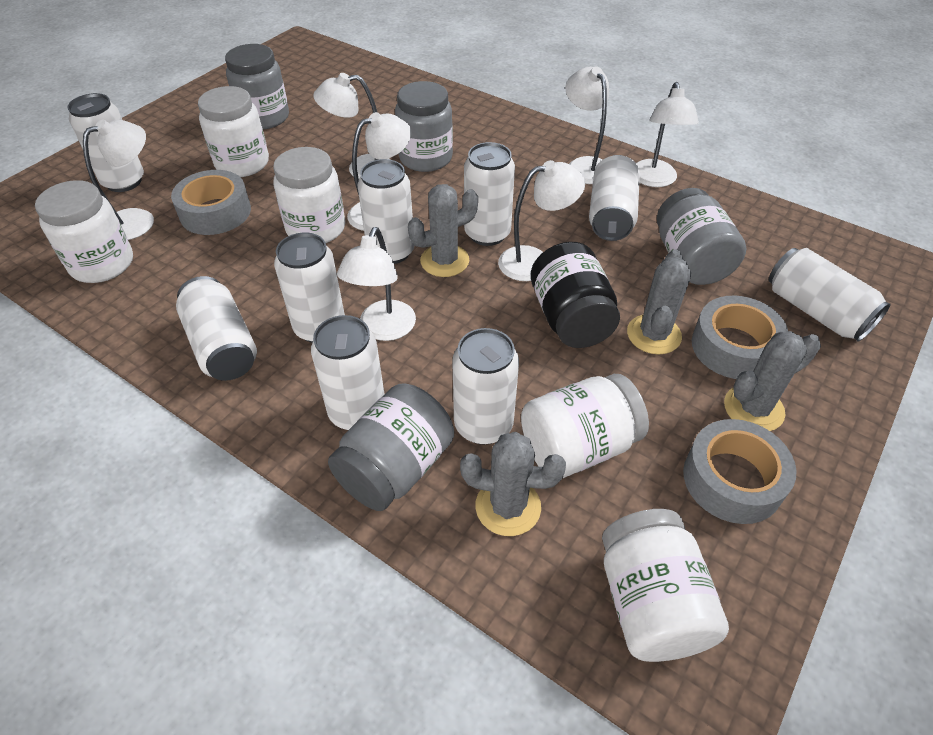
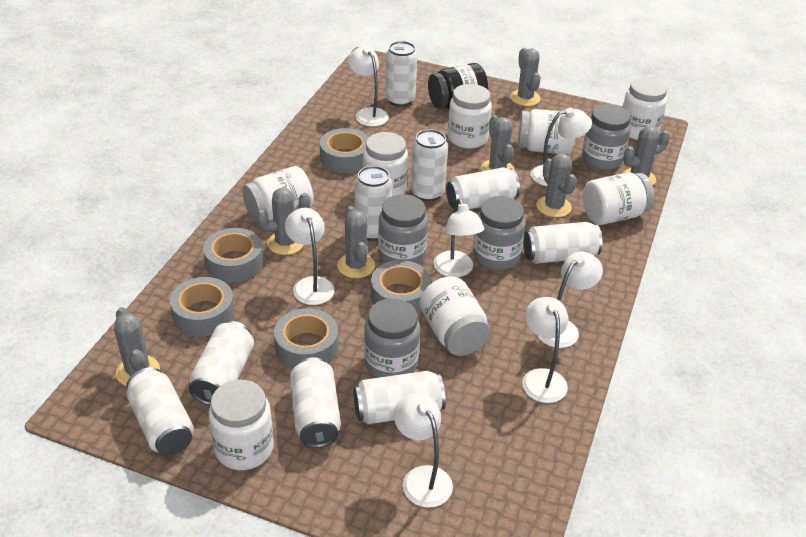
grey cactus: [408,184,478,277] [460,432,566,536] [627,250,691,354] [724,331,821,431] = 4 -> [114,307,160,386] [256,188,310,255] [337,206,375,278] [481,115,514,171] [510,48,541,106] [537,154,577,217] [622,126,670,186] = 7
grey tape: [171,170,251,235] [683,419,796,524] [692,296,788,379] = 3 -> [170,277,235,337] [203,228,264,283] [274,308,339,369] [320,128,369,173] [371,260,431,314] = 5
white jar: [35,180,133,283] [198,86,269,177] [273,147,345,243] [521,374,649,478] [602,509,729,662] = 5 -> [209,380,274,470] [242,166,314,223] [363,132,408,196] [420,276,490,356] [448,84,492,149] [518,109,575,154] [583,173,655,225] [623,77,667,140] = 8

